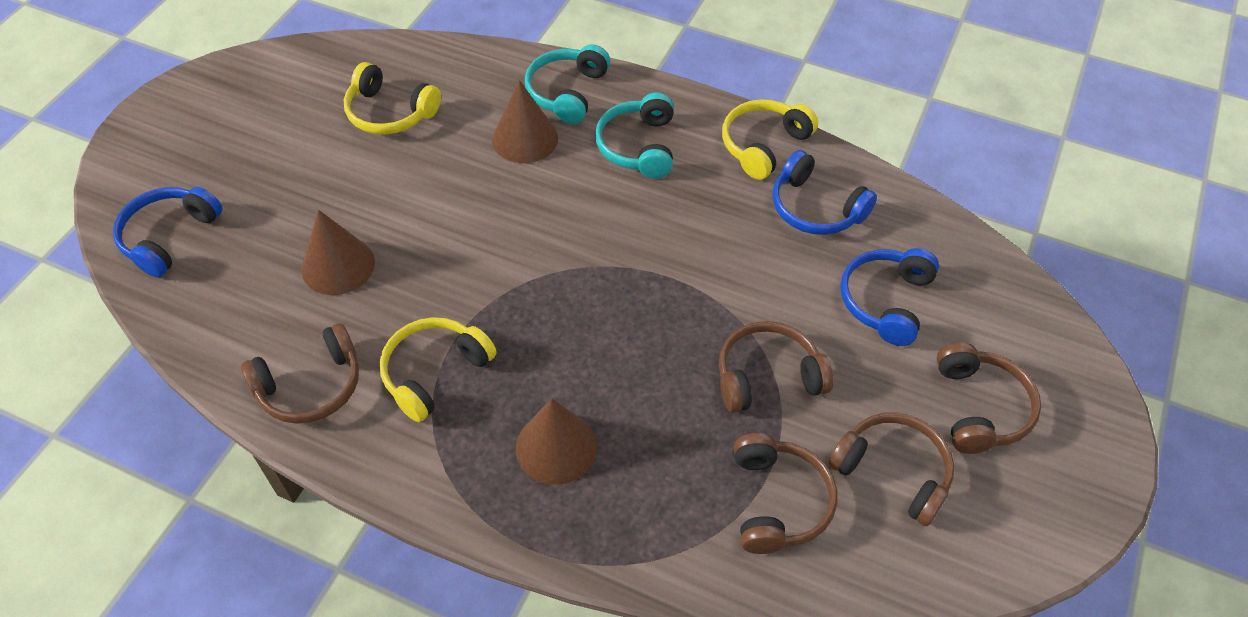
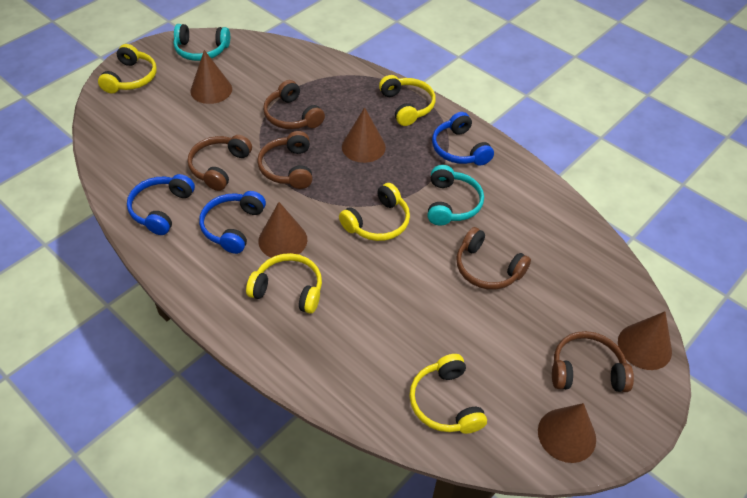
brown cone: [302,210,375,295] [492,80,558,163] [516,398,597,485] = 3 -> [190,50,232,104] [258,202,307,258] [342,107,386,163] [538,403,596,463] [618,311,672,370] = 5
yellow headphones: [344,62,441,134] [380,317,496,422] [722,99,818,180] = 3 -> [98,44,157,94] [246,253,322,314] [339,183,410,241] [379,75,436,126] [409,354,487,434] = 5

